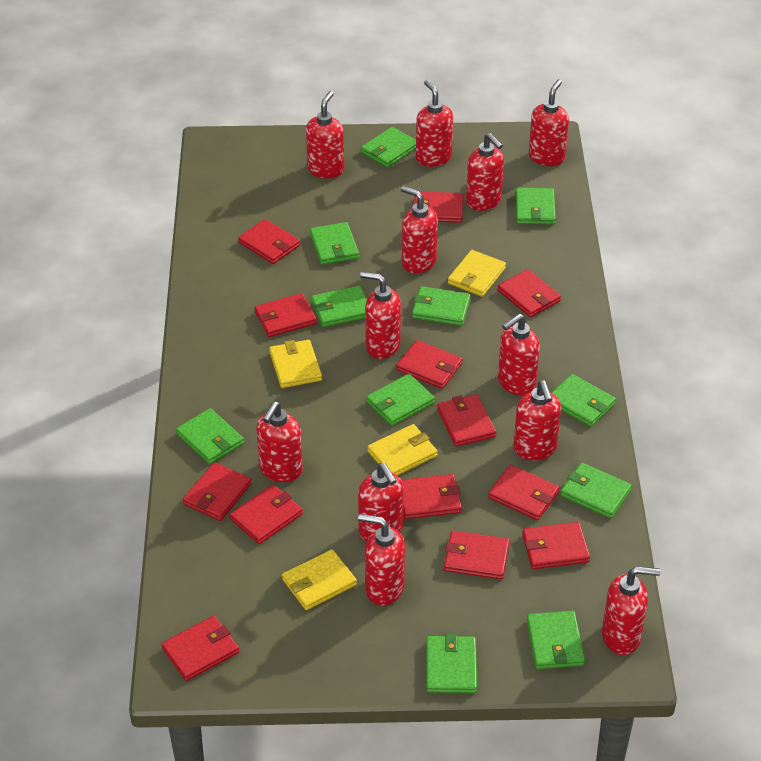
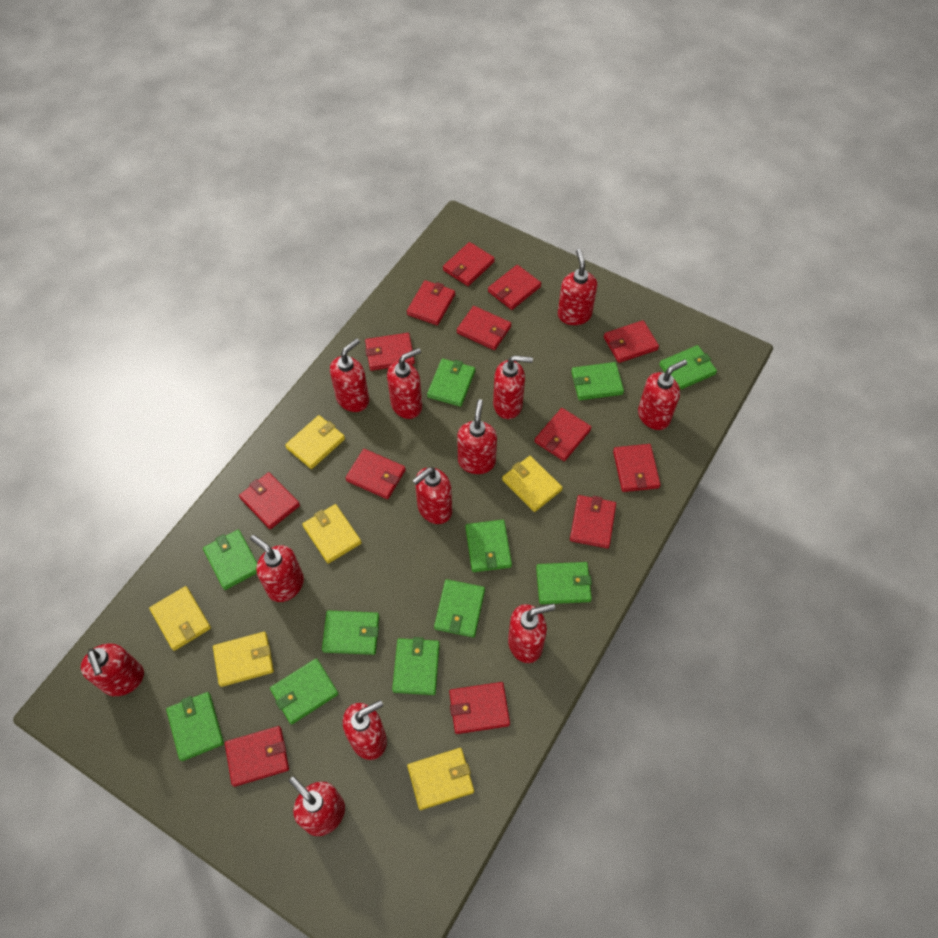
yellow wallet: [269,340,322,388] [282,549,357,610] [367,424,438,476] [448,250,506,297] = 4 -> [149,586,211,651] [213,632,274,687] [285,415,345,469] [302,504,362,564] [407,748,474,810] [502,456,563,512] = 6

